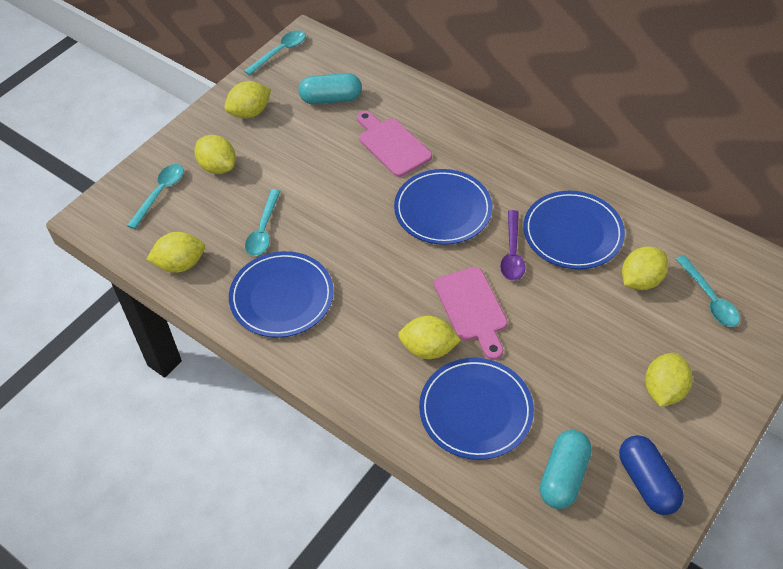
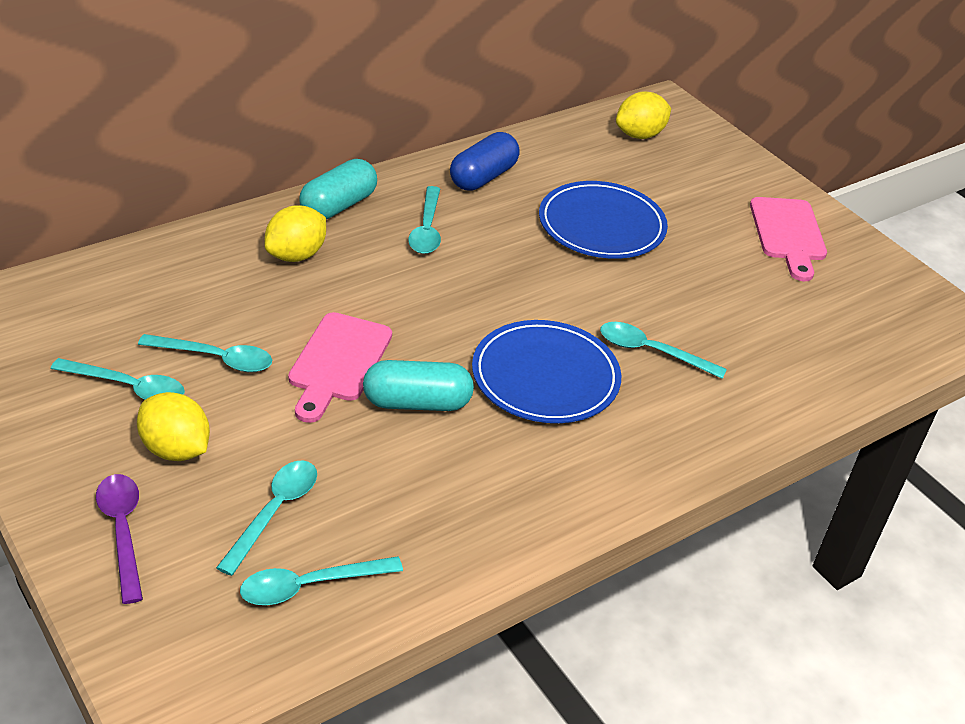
blue plate: [229,251,334,338] [394,169,492,245] [419,358,534,460] [523,191,625,269] = 4 -> [472,320,621,423] [539,181,668,259] = 2
turquoise spoon: [127,164,184,229] [244,30,306,75] [245,189,281,256] [676,255,740,327] = 4 -> [51,358,185,400] [138,334,272,372] [216,460,317,576] [240,556,403,605] [408,186,441,254] [600,322,727,379] = 6
yellow lemon: [146,232,205,273] [195,135,236,174] [224,81,271,118] [398,316,461,359] [622,247,668,290] [645,353,692,407] = 6 -> [137,392,210,461] [264,205,326,262] [616,91,671,139] = 3

